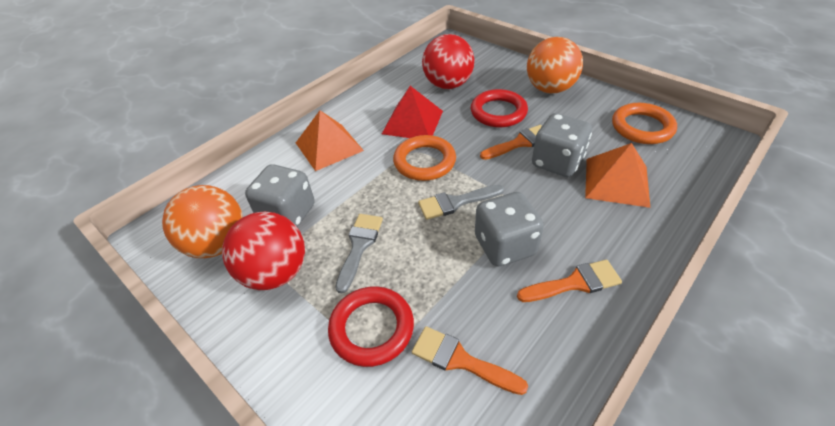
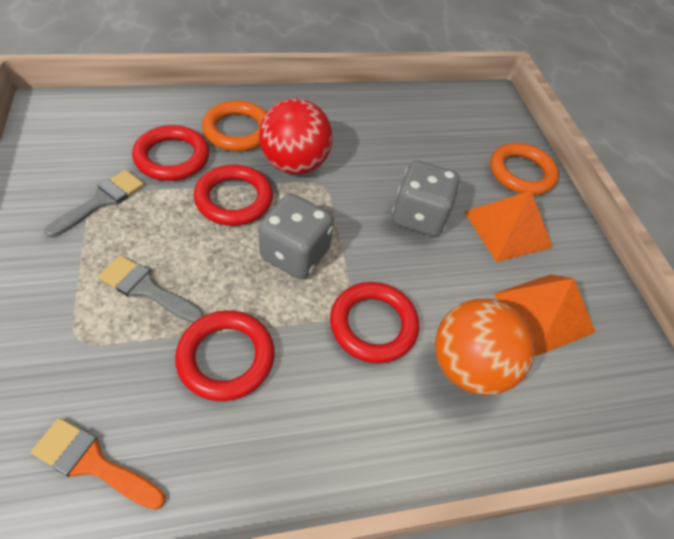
grey dice: [245,164,314,227] [475,192,544,266] [532,113,592,177] = 3 -> [258,194,334,279] [392,160,460,237] = 2
orange ball: [162,185,243,258] [527,37,583,94] = 2 -> [435,299,535,396] = 1
orange brush: [412,326,528,395] [480,125,542,160] [517,260,622,302] = 3 -> [31,418,166,510] = 1
red ball: [222,212,305,290] [422,34,474,89] = 2 -> [259,98,333,174] = 1
red pyramid: [382,86,443,138] = 1 -> none = 0
red ring: [328,286,414,367] [471,89,528,127] = 2 -> [132,125,209,181] [175,310,275,401] [194,165,273,226] [330,282,419,363] = 4

